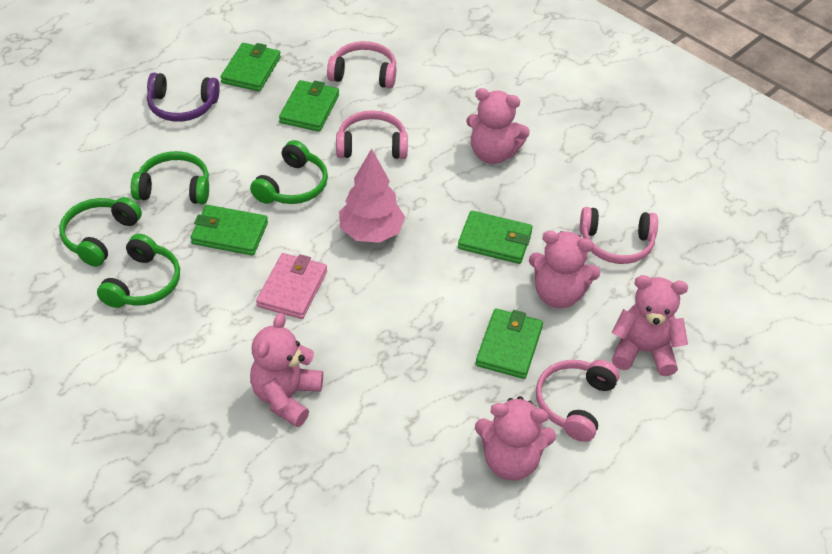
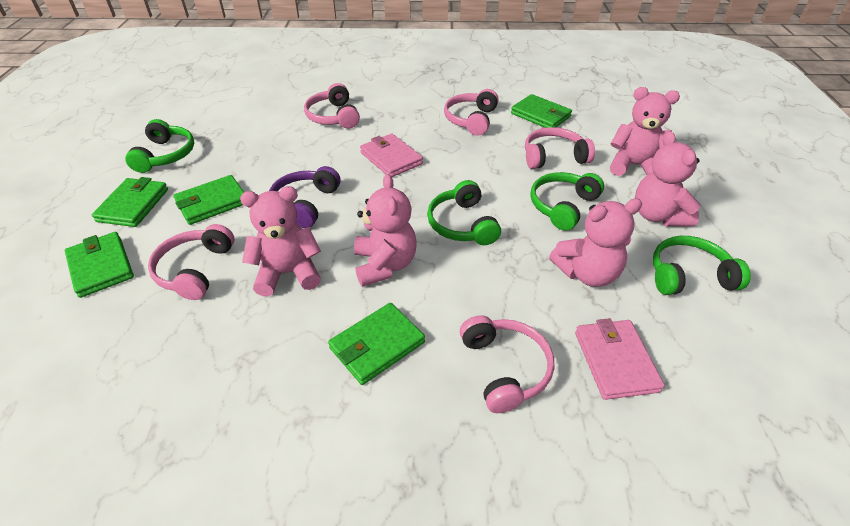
pink headphones: [327,41,396,89] [336,110,408,159] [536,360,619,442] [580,207,658,264] = 4 -> [148,224,234,300] [304,83,360,129] [444,89,499,136] [460,315,554,413] [525,127,595,169] = 5
pink tree: [339,149,405,243] = 1 -> none = 0
pink wallet: [256,253,327,319] = 1 -> [360,134,423,177] [575,318,665,400] = 2

